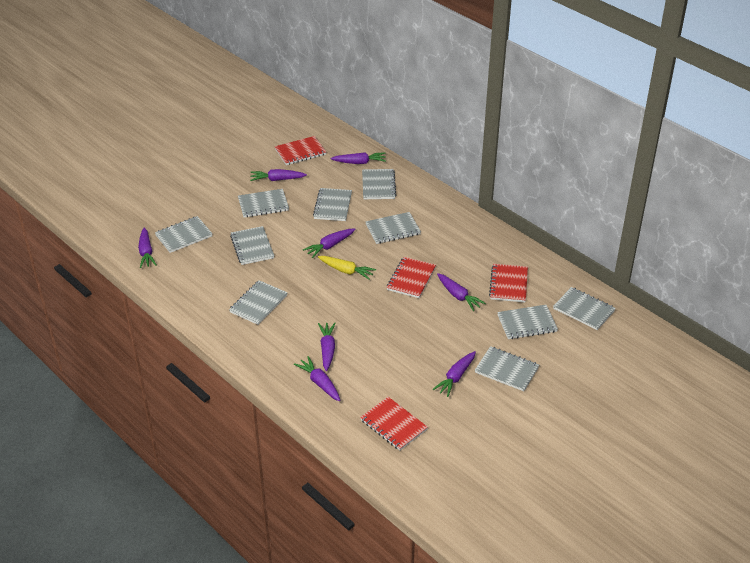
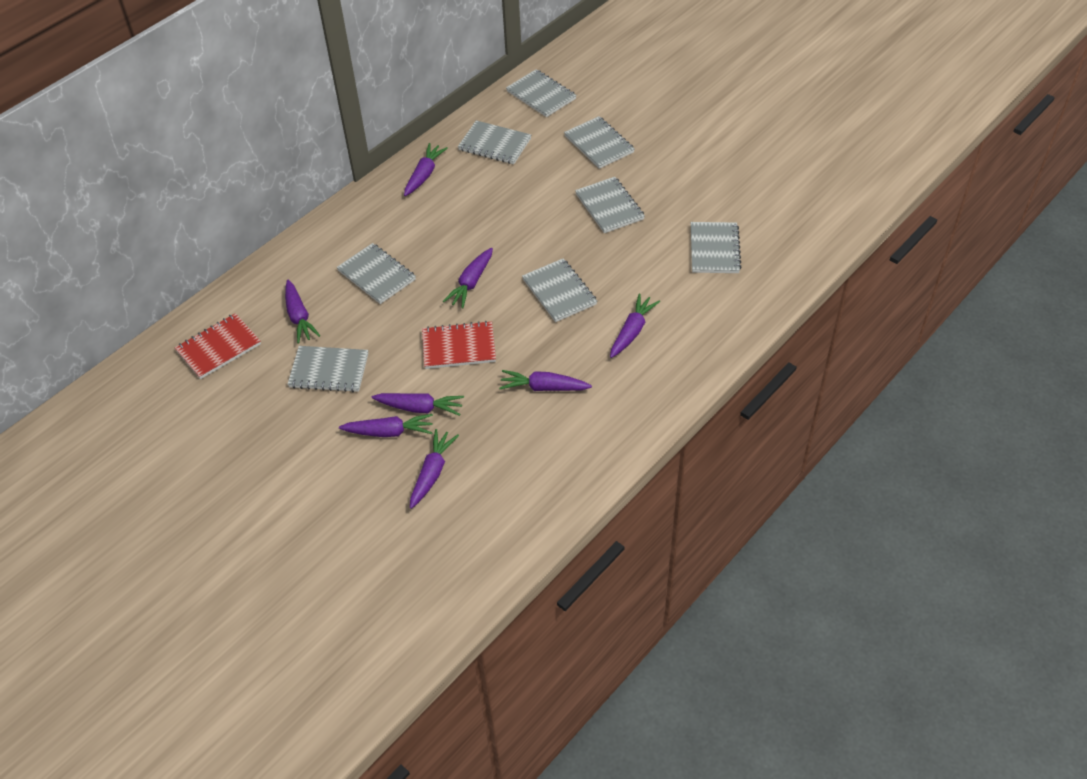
grey notebook: [155,216,213,253] [229,280,287,325] [230,226,274,265] [238,189,289,218] [313,188,352,221] [362,169,396,199] [365,212,421,244] [475,346,539,391] [497,305,558,339] [553,287,616,330] = 10 -> [287,346,368,392] [337,243,416,304] [458,120,531,164] [506,69,577,117] [522,258,597,322] [564,116,635,169] [575,177,645,233] [691,222,742,273] = 8
red notebook: [275,136,326,165] [360,397,428,450] [387,257,436,298] [489,264,528,302] = 4 -> [175,313,261,379] [422,321,496,369] = 2
yellow carrot: [318,256,376,280] = 1 -> none = 0

